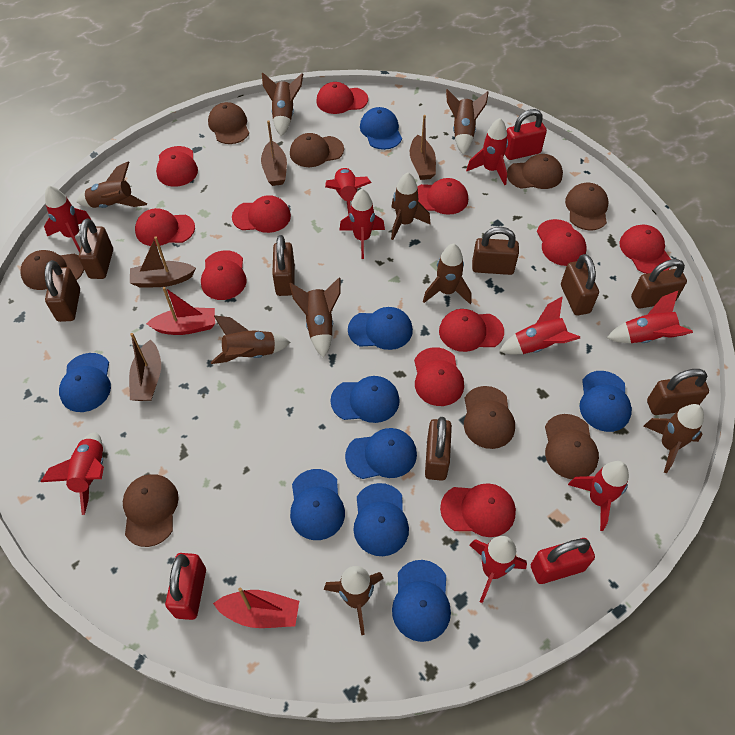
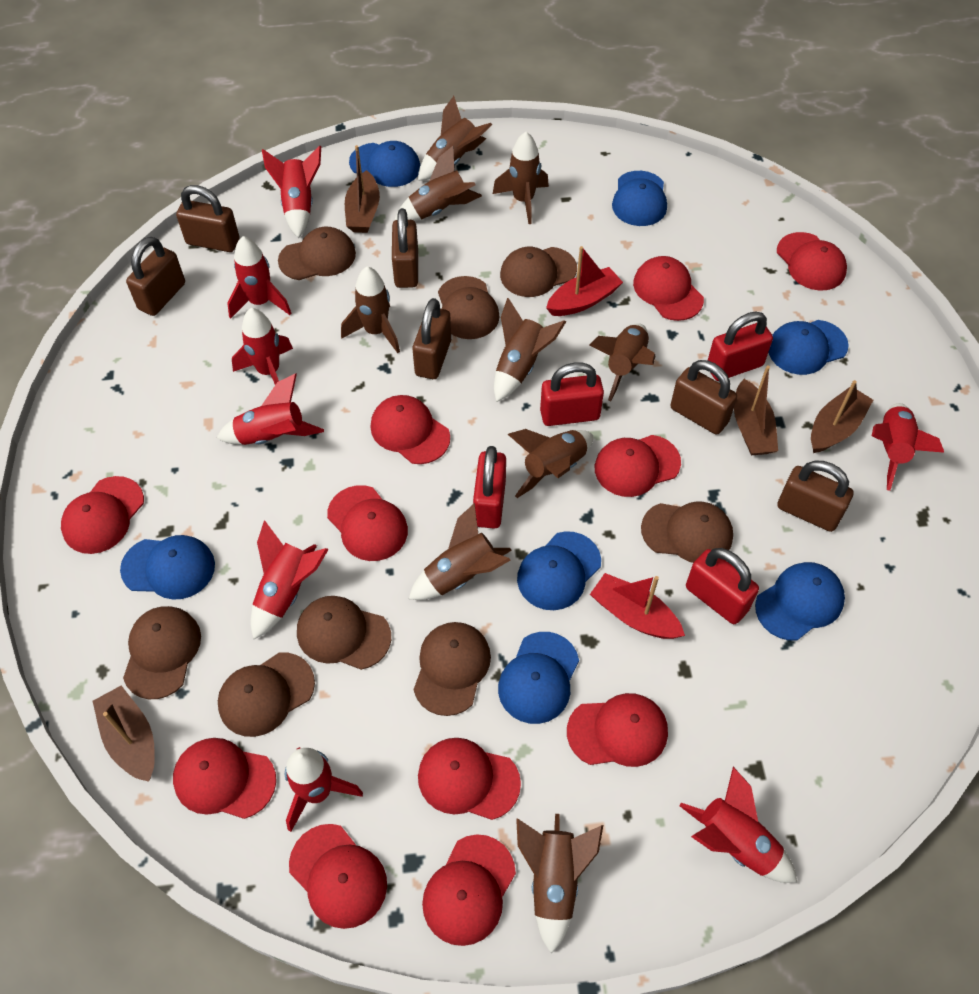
blue cap: [59,353,111,412] [290,469,345,540] [331,376,400,423] [345,428,417,479] [348,307,413,350] [353,483,409,556] [360,107,402,150] [392,560,451,642] [580,371,632,432] = 9 -> [120,535,215,599] [349,141,420,187] [498,632,579,724] [517,531,601,610] [612,171,667,226] [755,562,845,640] [768,320,849,375] = 7
brown padlock: [45,260,80,322] [79,219,113,279] [272,235,295,296] [425,417,452,481] [472,227,519,275] [561,254,599,315] [631,259,687,309] [647,369,709,415] = 8 -> [126,237,185,316] [176,185,240,252] [392,208,418,288] [412,298,451,379] [671,360,737,434] [777,460,854,532] = 6
red padlock: [165,553,206,620] [505,109,547,160] [531,538,595,584] = 3 -> [473,446,506,529] [540,362,604,426] [686,548,759,624] [708,311,773,381] = 4
red rocket: [41,432,104,515] [44,185,91,252] [325,167,371,215] [339,189,385,259] [466,118,508,185] [469,536,527,603] [499,296,580,355] [568,461,629,531] [607,291,693,343] = 9 -> [217,373,324,445] [227,236,291,319] [232,308,293,385] [251,520,329,639] [262,145,321,238] [285,747,363,832] [679,767,797,883] [872,403,944,491] = 8

